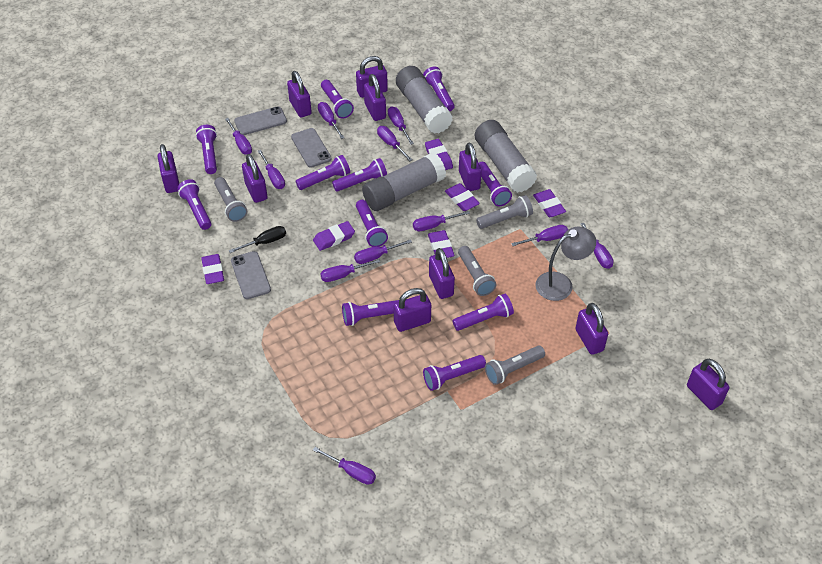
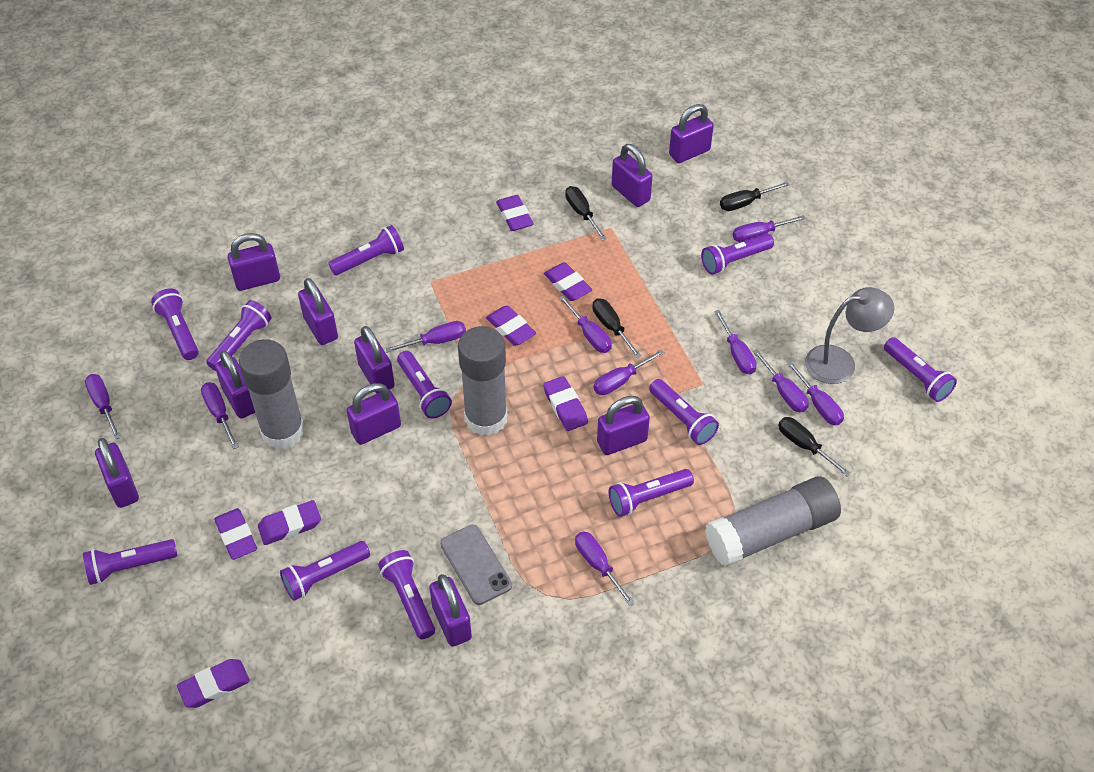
black screwdriver: [229,226,286,253] = 1 -> [565,186,607,240] [592,298,642,358] [720,182,790,211] [778,417,851,476] = 4
grey flashlight: [214,177,247,222] [458,246,497,296] [476,195,533,229] [485,346,545,385] = 4 -> none = 0
grey phone: [231,251,271,299] [234,106,287,135] [291,128,332,168] = 3 -> [440,525,512,605] = 1
purple eraser: [201,254,224,284] [313,221,355,251] [425,139,453,170] [428,230,455,258] [445,183,480,211] [533,189,566,217] = 6 -> [177,659,250,708] [214,508,257,560] [258,500,321,545] [486,305,536,346] [496,195,533,231] [543,376,588,431] [544,262,592,301] = 7
purple screwdriver: [225,118,252,155] [258,150,285,189] [313,447,376,485] [318,102,344,139] [320,259,380,282] [354,239,412,264] [377,126,413,161] [388,106,414,145] [413,211,470,231] [511,225,568,246] [580,223,614,269] = 11 -> [85,374,121,440] [201,382,239,449] [385,321,466,353] [559,296,612,353] [575,531,635,606] [593,349,664,395] [714,310,757,375] [733,215,806,242] [753,349,809,412] [787,361,844,425] = 10

